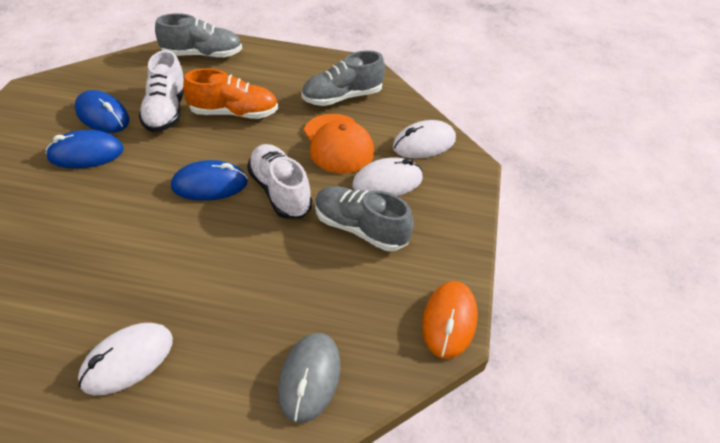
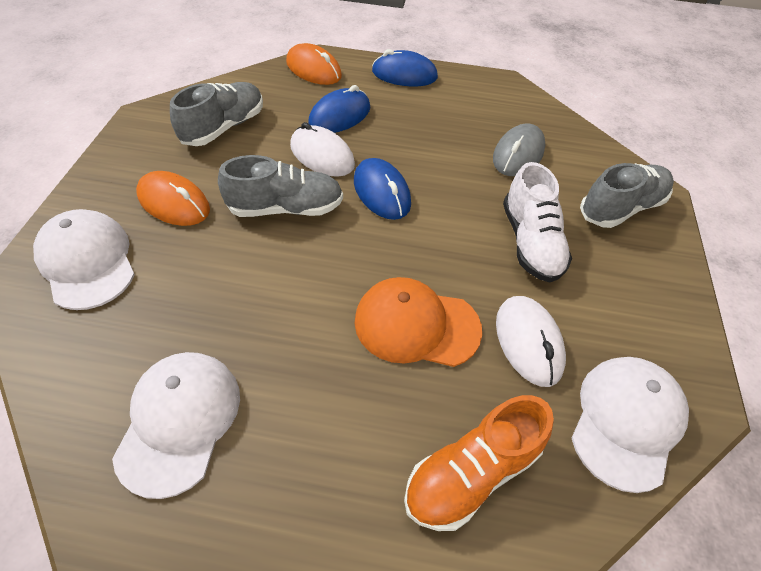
orange mouse: [422,281,478,359] = 1 -> [136,171,210,226] [286,43,342,85] = 2
white cap: none = 0 -> [33,209,135,310] [112,352,240,499] [572,357,689,493] = 3
white mouse: [78,323,173,395] [352,157,423,196] [393,120,456,159] = 3 -> [290,122,355,177] [496,296,566,387] = 2
white shoe: [139,50,184,132] [247,144,313,219] = 2 -> [503,162,572,283] = 1

